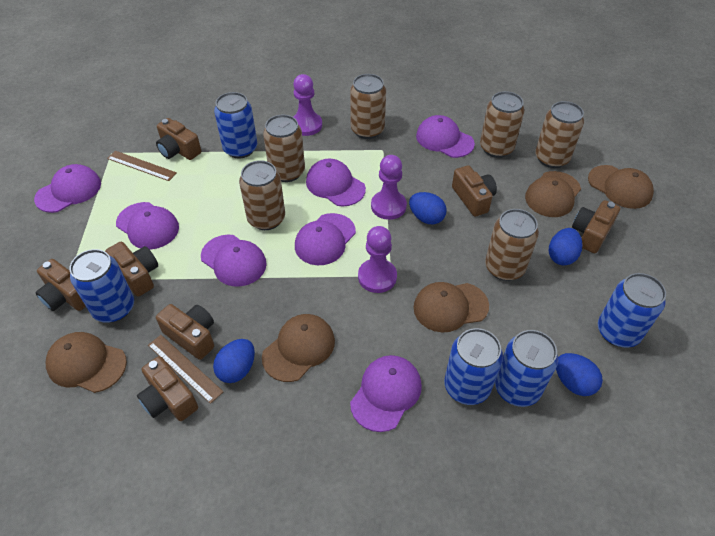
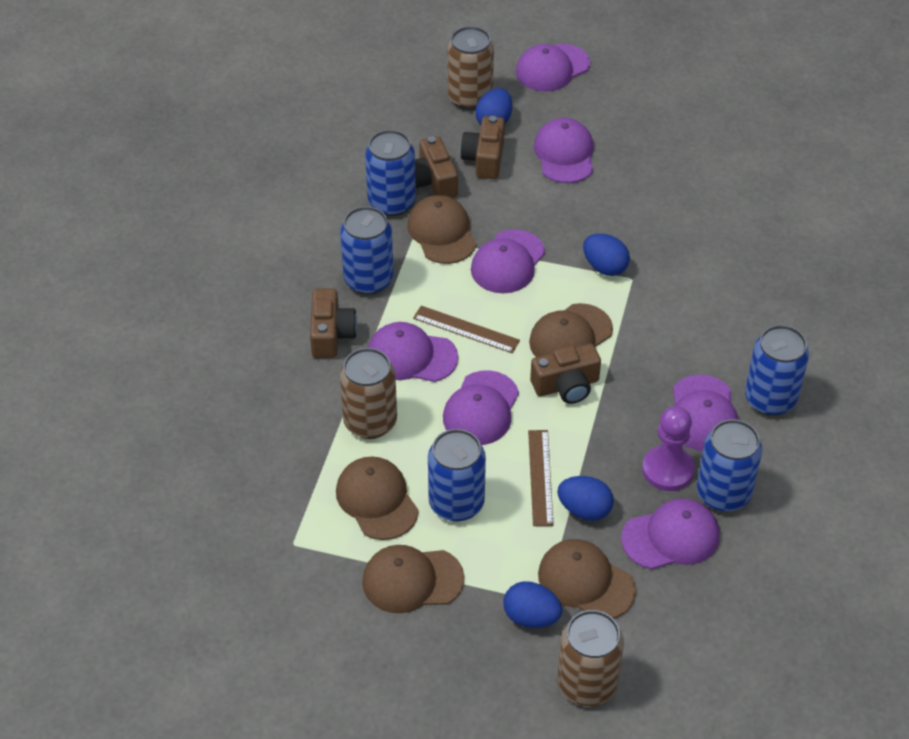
brown camera: [35,259,86,311] [105,242,158,297] [137,356,198,421] [156,118,201,160] [156,304,214,360] [452,165,497,217] [572,200,620,253] = 7 -> [310,288,357,358] [415,136,458,198] [460,116,505,179] [530,344,601,404] = 4
brown can: [239,160,285,230] [263,114,305,182] [350,74,386,139] [480,91,525,158] [485,209,539,281] [535,101,584,168] = 6 -> [340,348,397,439] [447,26,494,110] [557,610,624,706] = 3
purple pawn: [293,74,322,136] [358,226,397,293] [371,155,407,220] = 3 -> [642,406,695,491] = 1

